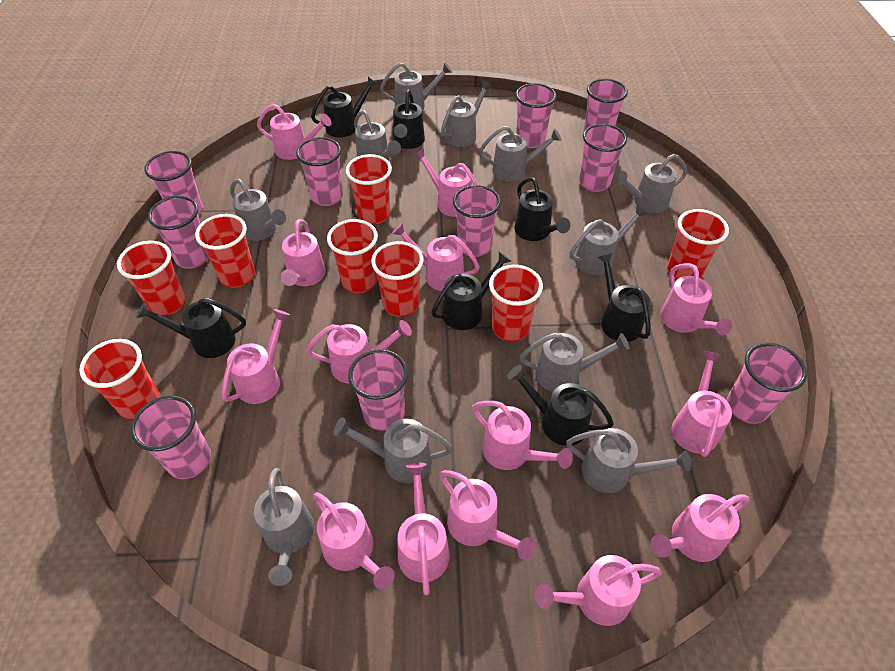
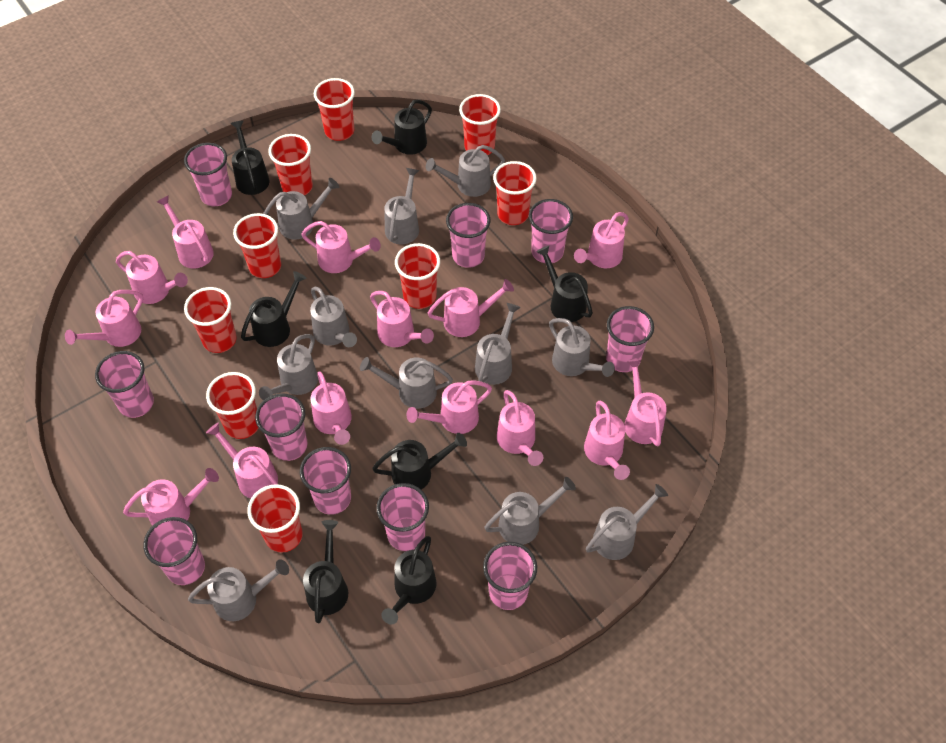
red cup: [79,339,160,420] [117,241,186,316] [195,214,255,288] [327,219,378,293] [346,154,392,224] [371,241,424,317] [489,265,543,342] [667,209,729,279] = 8 -> [184,287,237,353] [206,372,258,439] [233,213,281,278] [247,484,303,553] [268,134,313,196] [314,78,355,141] [395,243,440,309] [459,94,501,155] [493,161,537,225] = 9

